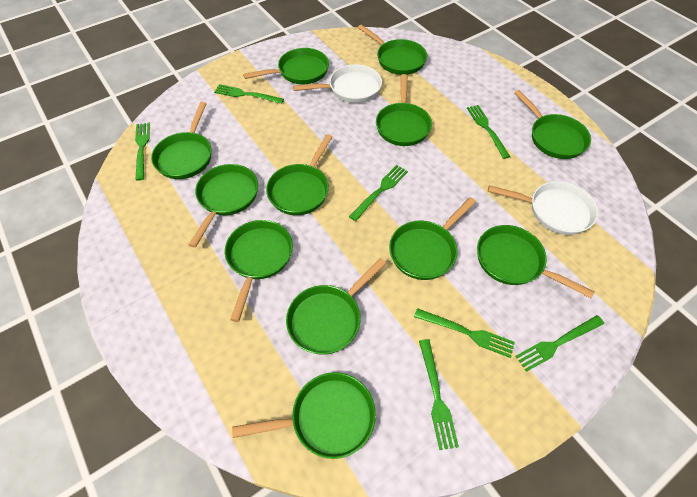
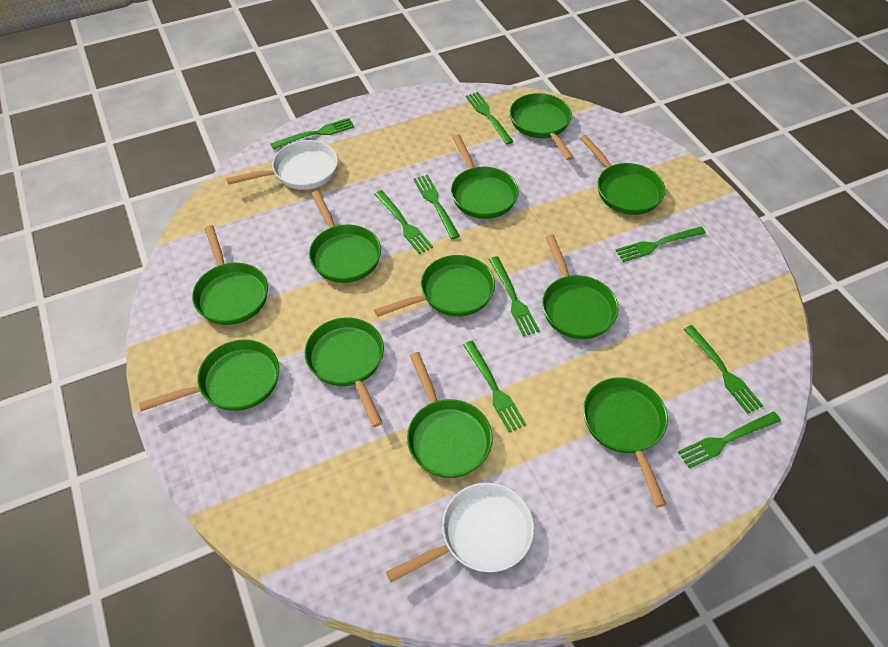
green fork: [135,123,150,181] [214,84,284,104] [349,165,408,221] [414,308,515,358] [419,339,459,450] [467,105,510,159] [515,315,604,372] = 7 -> [271,118,354,149] [374,190,433,254] [414,175,460,239] [463,341,526,432] [466,92,514,145] [489,256,540,336] [615,227,706,262] [678,411,781,468] [684,325,763,414] = 9
green pan: [151,102,212,179] [189,164,258,248] [225,220,293,322] [232,372,376,459] [243,48,329,84] [266,134,333,215] [286,258,386,355] [358,25,427,75] [376,74,432,146] [389,197,476,280] [477,225,595,298] [514,90,591,159] = 12 -> [138,340,279,411] [192,225,268,325] [305,318,384,427] [309,191,381,283] [374,255,495,317] [407,352,493,478] [451,134,518,219] [510,93,574,161] [542,235,619,339] [580,135,665,215] [583,377,668,507] = 11

